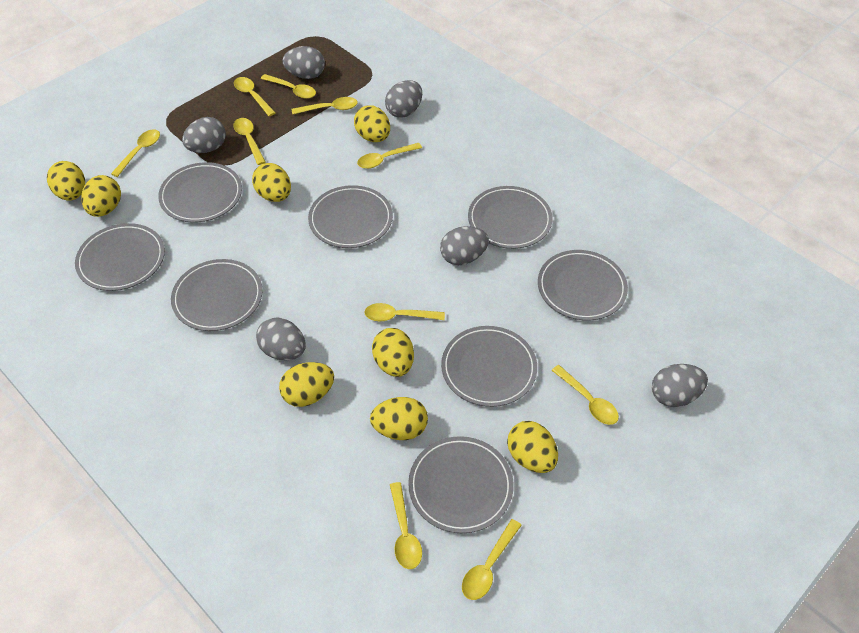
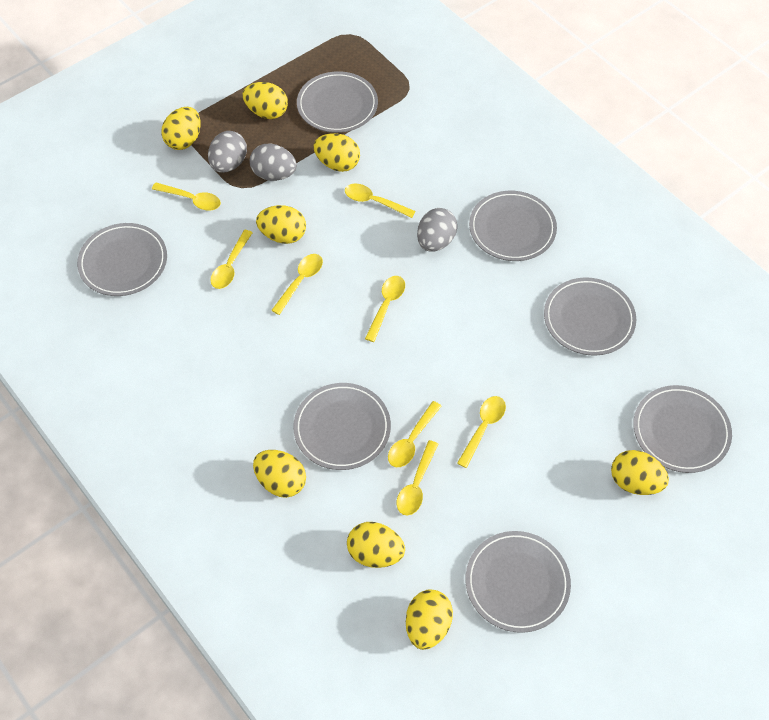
grey egg: [182,117,226,153] [256,317,306,361] [283,46,325,79] [385,80,422,118] [440,226,489,265] [652,364,708,407] = 6 -> [208,131,247,173] [250,143,297,181] [417,208,457,252] = 3
grey plate: [75,223,165,291] [158,162,242,222] [171,259,263,331] [308,185,393,248] [408,436,514,533] [441,326,537,407] [468,186,553,249] [538,250,628,321] = 8 -> [77,223,167,296] [293,383,391,470] [297,71,378,133] [466,531,571,633] [469,191,557,261] [544,277,636,356] [633,385,732,473] = 7
yellow spoon: [111,129,160,177] [233,118,266,165] [234,77,276,116] [261,74,316,99] [292,97,358,115] [357,143,422,169] [364,303,445,321] [390,482,422,569] [462,519,522,600] [552,365,619,425] = 10 -> [152,182,221,211] [210,230,253,289] [271,254,323,315] [345,183,416,218] [365,276,405,342] [388,401,441,467] [397,440,438,516] [457,396,506,468] = 8

